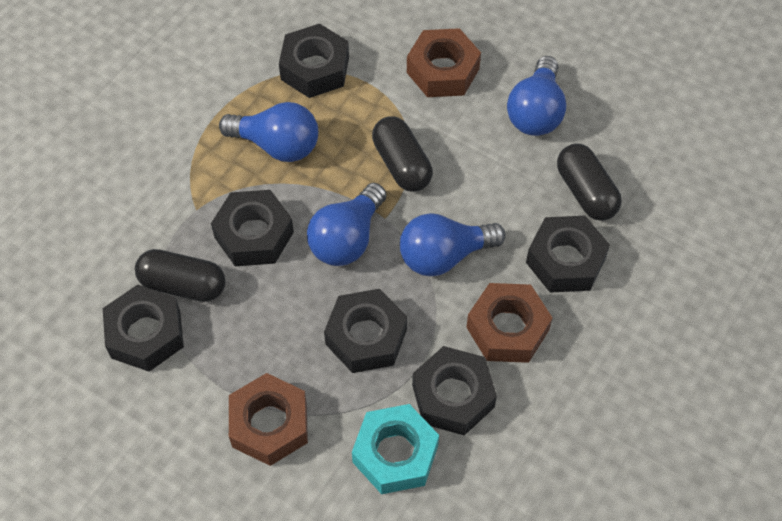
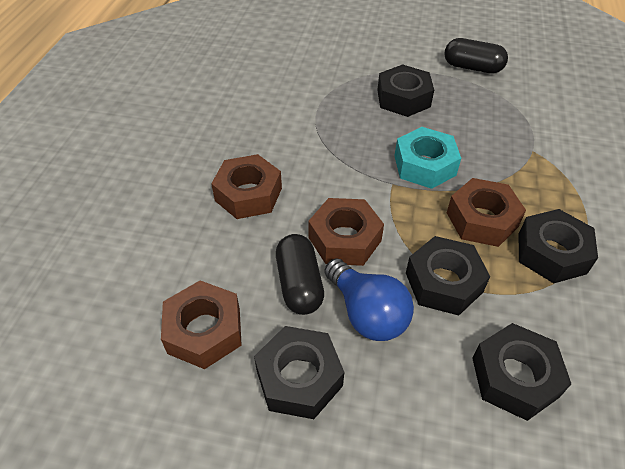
black capsule: [135,249,225,302] [372,116,433,192] [557,144,622,221] = 3 -> [276,234,324,315] [444,38,508,74] = 2
black nut: [103,285,184,372] [211,190,294,266] [279,24,349,98] [324,289,407,373] [412,346,497,435] [526,216,610,293] = 6 -> [254,326,344,419] [377,64,434,117] [406,236,490,316] [472,323,571,421] [519,209,598,283] = 5
blue light bulb: [219,102,318,162] [307,183,386,266] [400,213,506,276] [507,56,566,136] = 4 -> [324,259,414,341] = 1
brown nut: [229,373,308,466] [407,28,481,97] [466,283,552,363] = 3 -> [161,281,242,369] [211,154,282,219] [308,198,384,266] [447,178,526,247] = 4

